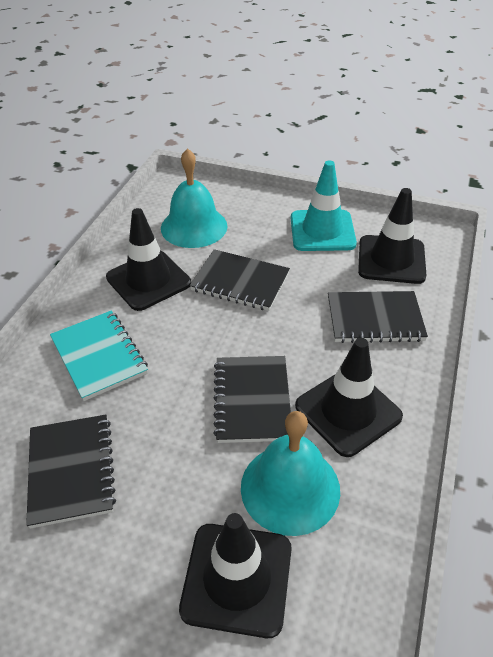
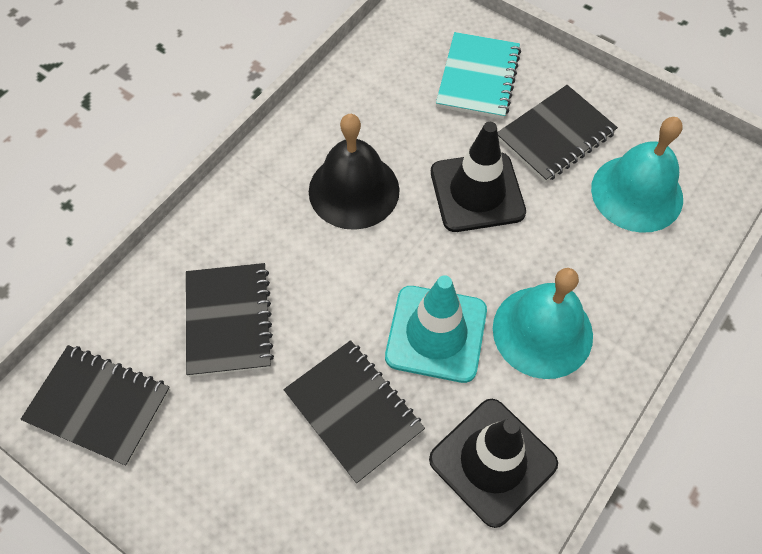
black bell: none = 0 -> [309,114,400,230] = 1
black traffic cone: [106,208,191,311] [179,513,292,638] [295,338,403,457] [358,188,427,284] = 4 -> [429,399,558,528] [431,122,526,232] = 2

